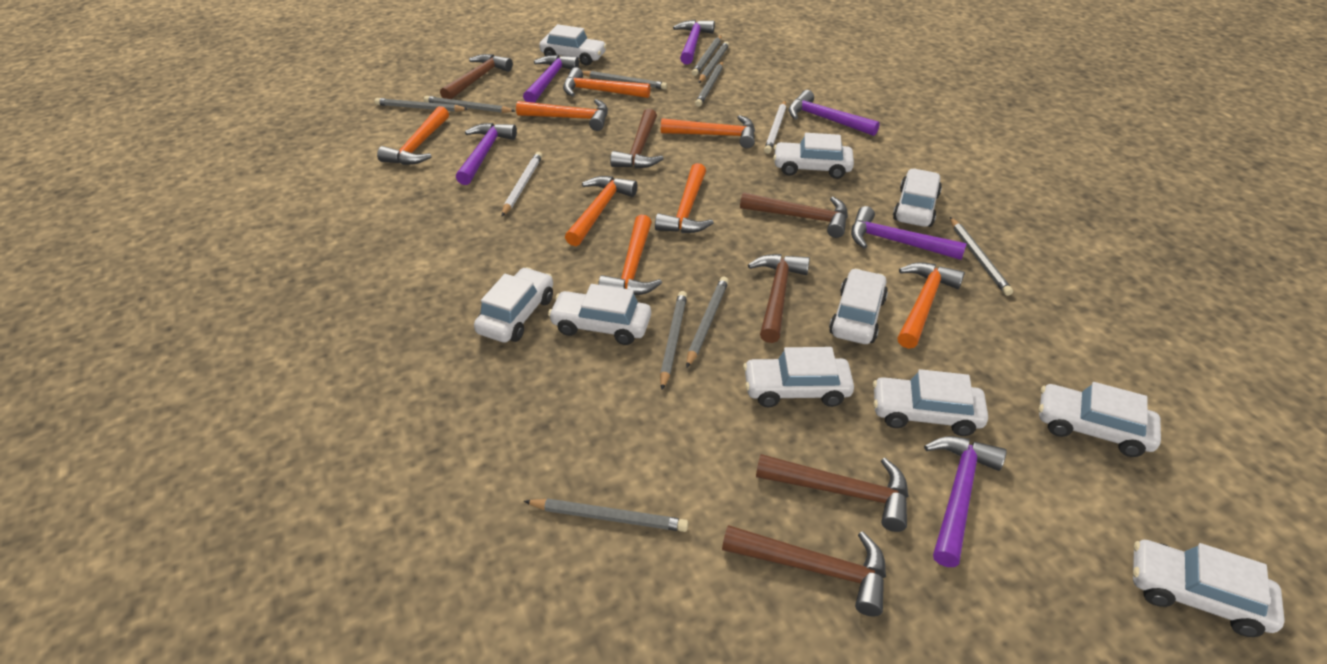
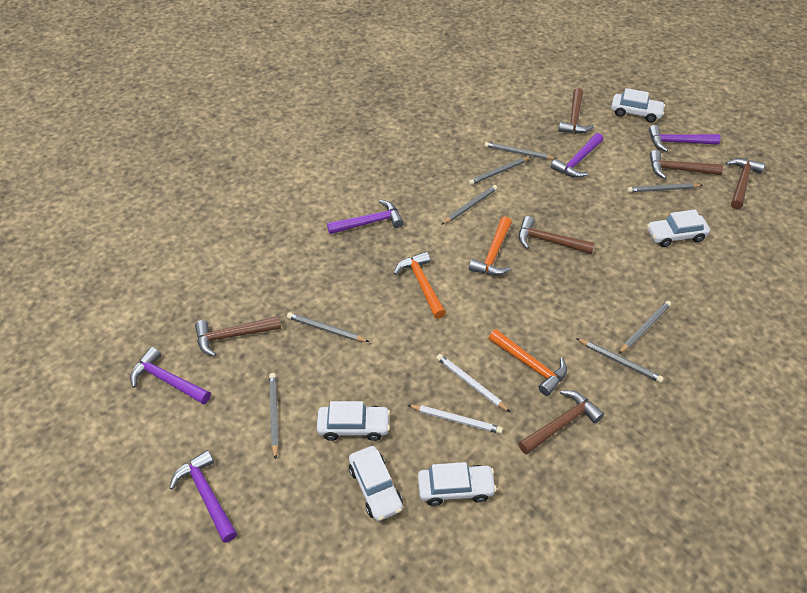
grey pencil: [375,98,469,112] [424,96,515,113] [524,498,688,532] [582,71,667,90] [660,291,687,390] [686,277,729,368] [692,35,722,76] [695,61,723,107] [698,41,729,83] [950,217,1013,296] = 10 -> [269,373,279,460] [287,312,369,342] [441,185,498,225] [469,157,531,185] [484,142,557,159] [576,338,664,383] [619,301,671,354] [627,183,703,193] = 8
orange hammer: [377,106,449,165] [516,99,608,131] [563,67,651,98] [565,176,638,246] [598,215,662,295] [655,163,714,233] [661,115,755,148] [898,262,965,349] = 8 -> [394,252,446,319] [469,216,512,276] [488,329,567,396] = 3
purple hammer: [456,123,517,185] [523,55,579,103] [673,20,715,65] [788,90,880,136] [851,206,967,260] [924,436,1007,567] = 6 -> [130,347,211,405] [169,450,237,543] [327,200,404,234] [551,133,603,178] [649,125,721,152] = 5
white car: [474,267,553,343] [539,24,607,65] [548,284,651,345] [743,347,854,407] [773,133,854,179] [829,268,888,344] [873,369,988,436] [893,168,942,227] [1039,382,1161,457] [1133,540,1285,637] = 10 -> [317,401,390,441] [349,446,403,521] [418,462,497,506] [611,88,665,122] [647,210,710,247] = 5

